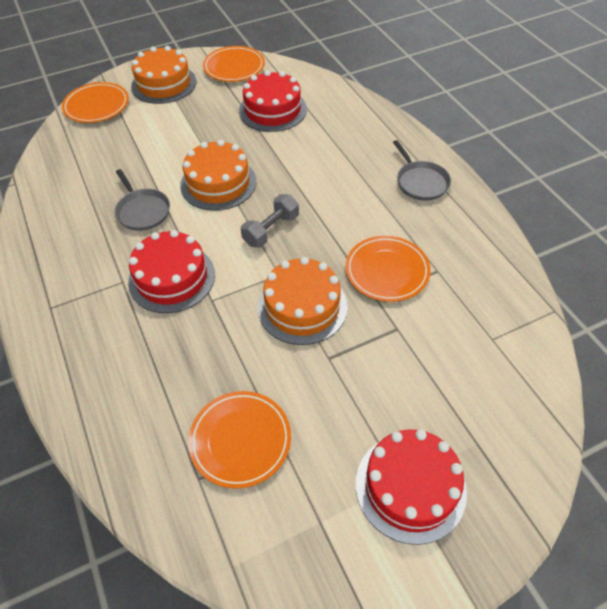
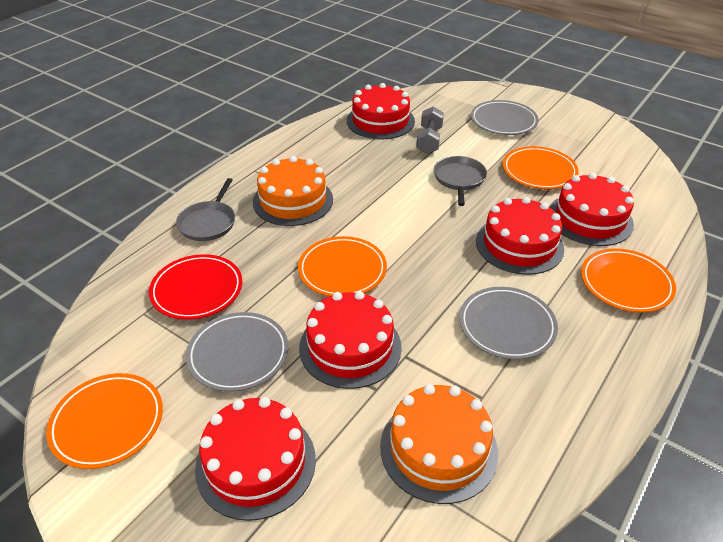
grey plate: none = 0 -> [186,312,288,392] [459,287,558,359] [471,100,539,135] = 3
orange cake: [131,46,197,104] [180,140,256,211] [258,257,348,345] = 3 -> [253,156,333,226] [380,384,498,504] = 2
red cake: [128,230,215,313] [239,70,307,132] [356,429,467,545] = 3 -> [195,397,316,521] [299,291,402,389] [347,83,415,139] [476,197,564,275] [550,173,634,246] = 5
red plate: none = 0 -> [149,254,242,320] = 1

